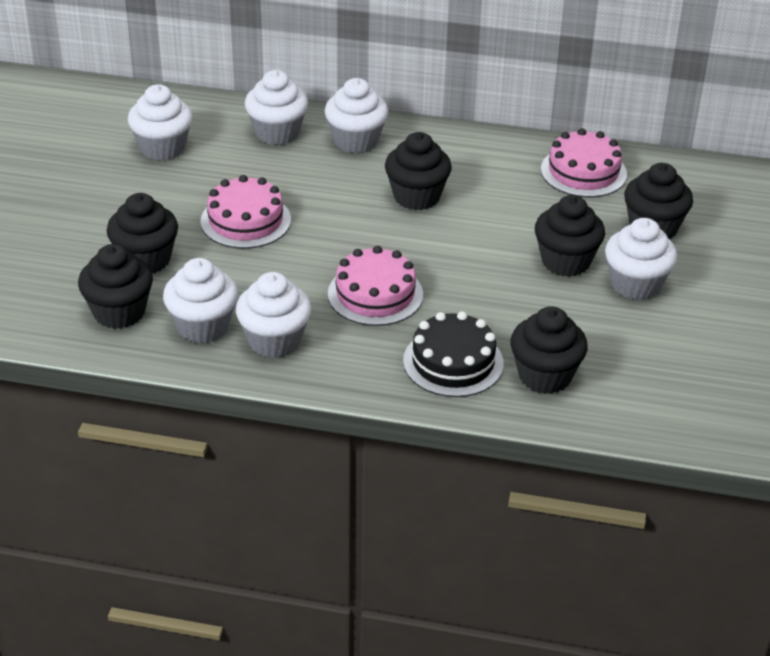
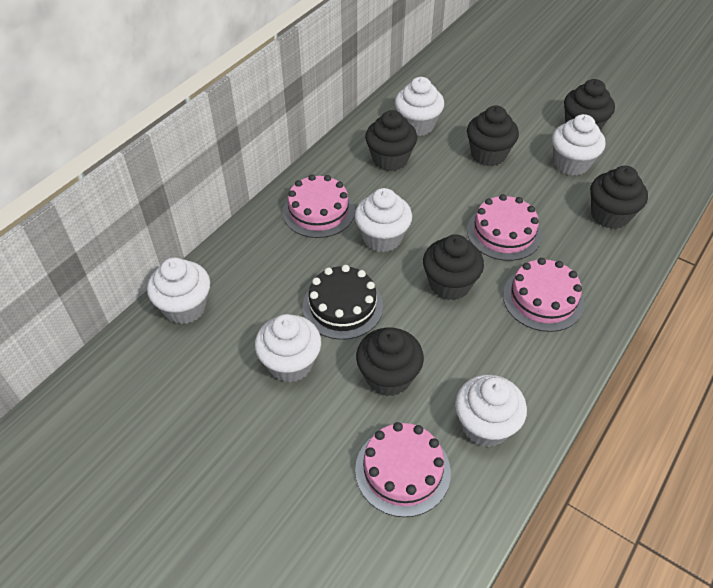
pink cake: [201,175,291,249] [328,246,423,326] [541,128,627,197] = 3 -> [283,174,355,238] [355,422,451,517] [467,194,542,261] [503,258,584,332] = 4

